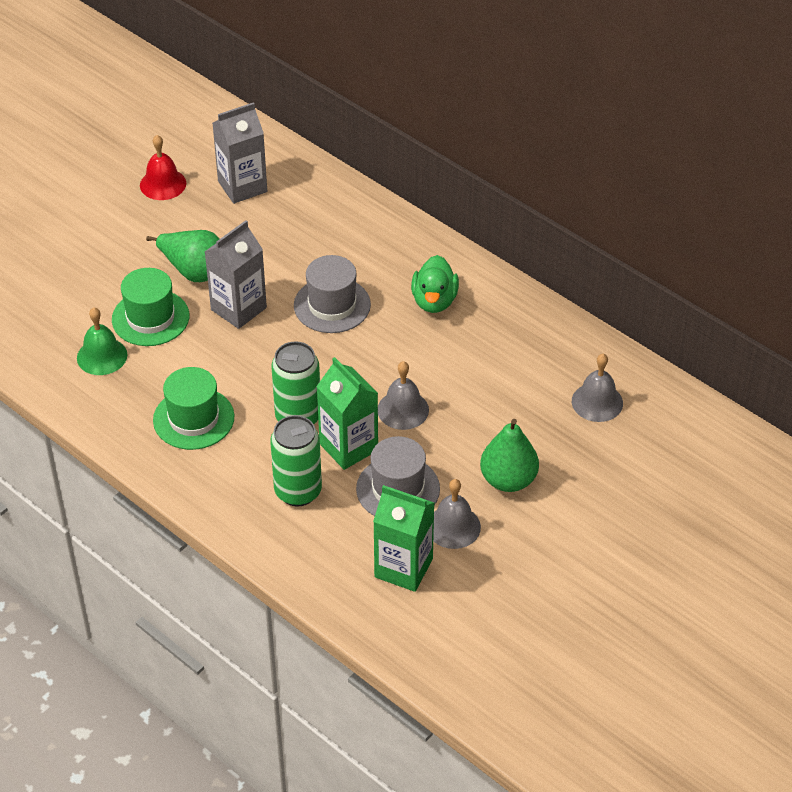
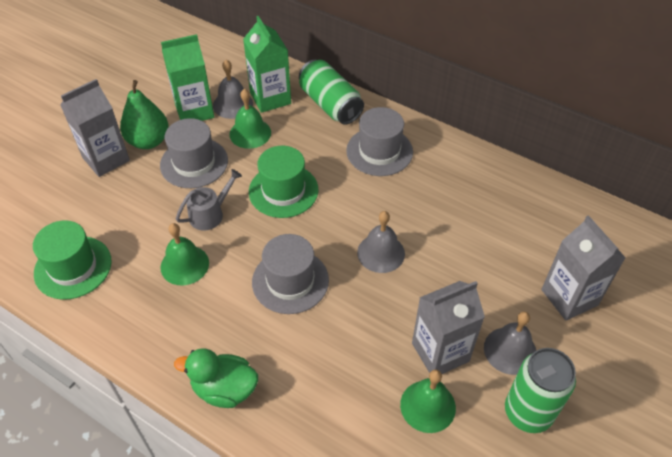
green bell: [77,307,127,375] = 1 -> [161,223,209,285] [230,89,271,149] [400,369,456,433] = 3
green pear: [146,230,219,282] [480,419,539,492] = 2 -> [120,80,168,149] = 1
grey carton: [205,220,267,329] [213,102,267,204] = 2 -> [60,79,130,177] [412,281,485,374] [541,215,626,321] = 3
grey hat: [294,255,371,333] [356,436,440,516] = 2 -> [160,118,228,188] [252,234,329,314] [346,107,413,176] = 3
grey watering can: none = 0 -> [176,169,242,231] = 1
red bell: [140,135,186,200] = 1 -> none = 0

